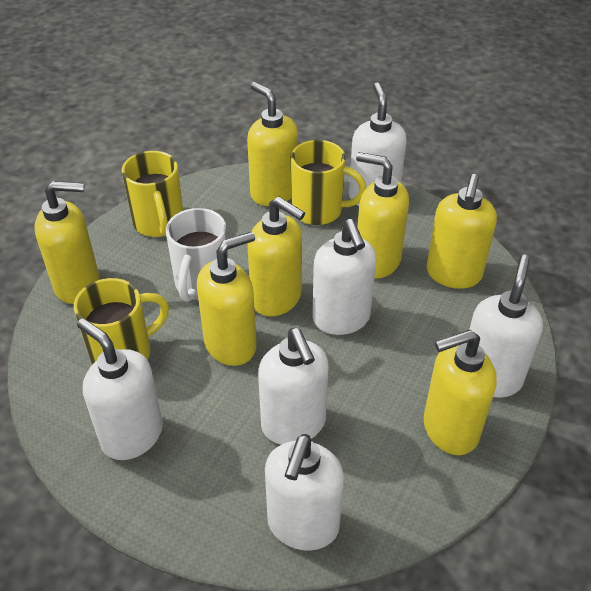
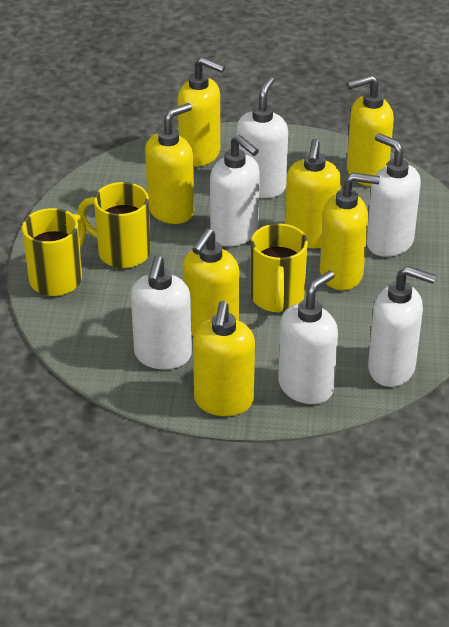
white mug: [166,208,228,302] = 1 -> none = 0

